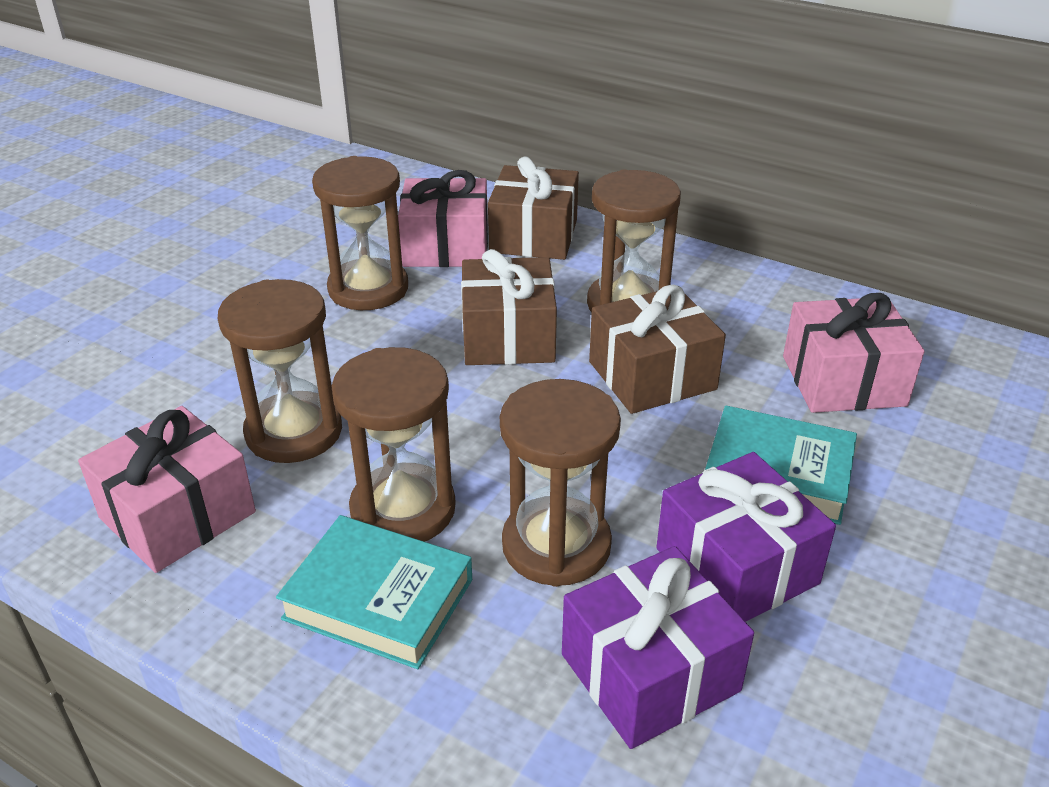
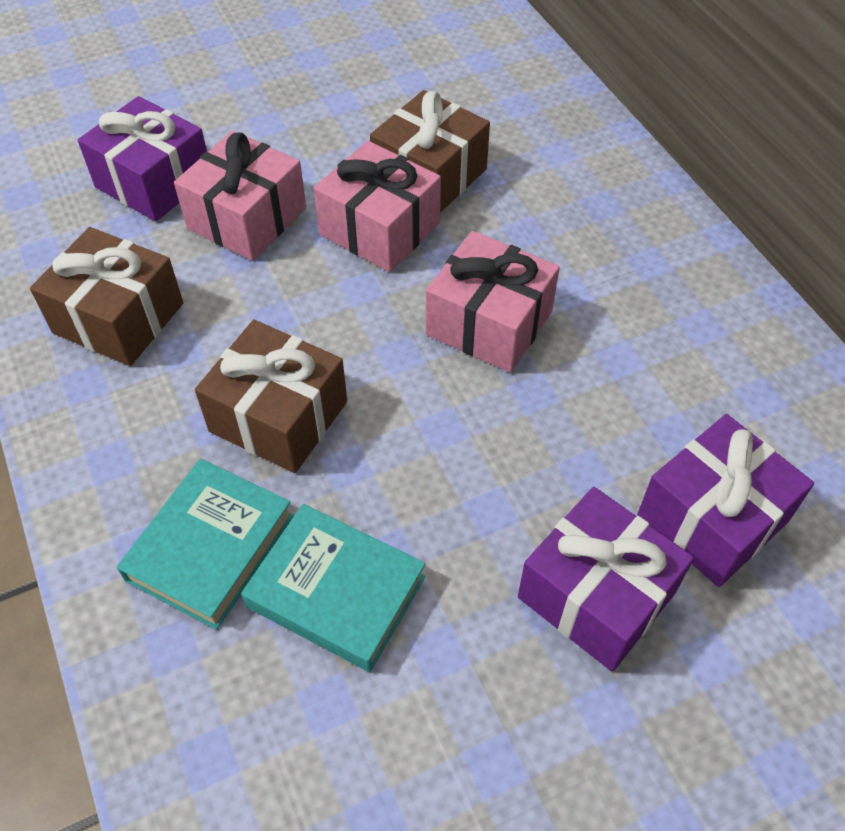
brown hourglass: [218,279,342,463] [312,156,408,310] [331,347,456,542] [500,379,621,587] [587,170,681,312] = 5 -> none = 0
purple gift: [562,546,754,749] [656,452,836,622] = 2 -> [78,96,207,222] [518,487,694,672] [637,414,814,587] = 3

